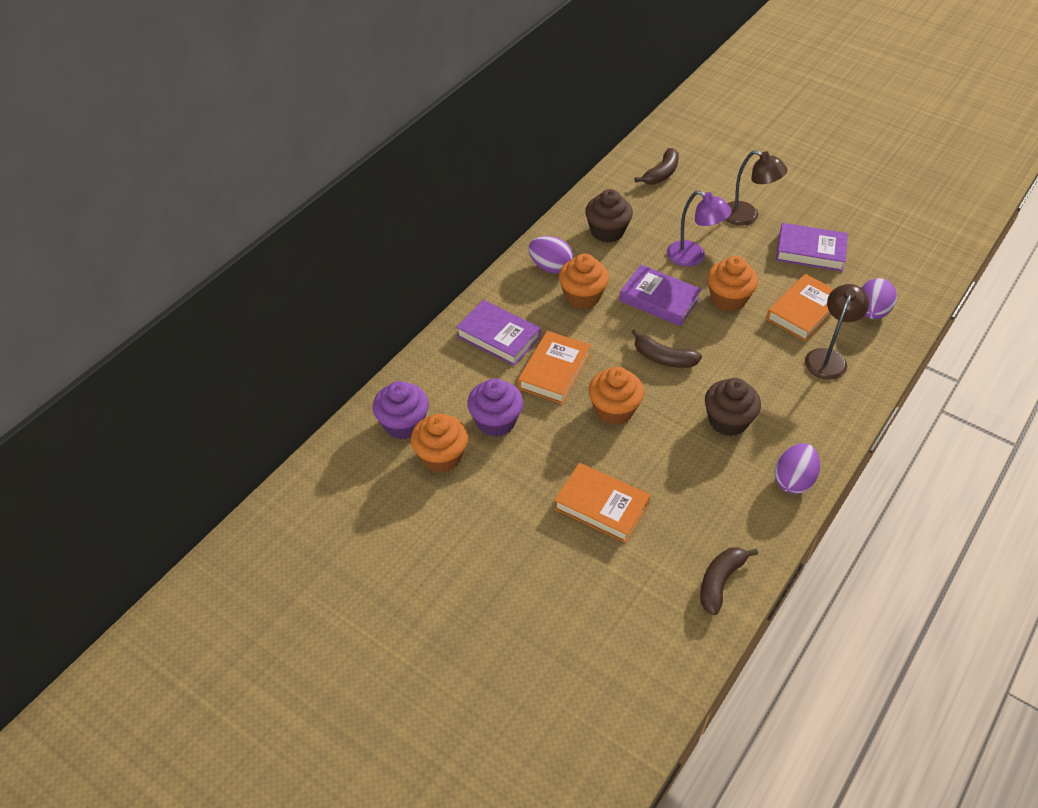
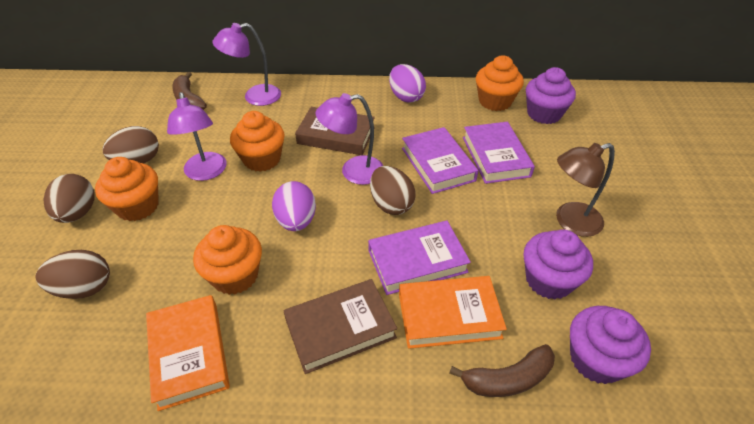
brown banana: [632,329,702,368] [635,148,679,185] [700,547,758,615] = 3 -> [172,72,207,110] [450,344,555,397] = 2
brown book: none = 0 -> [283,279,397,374] [295,107,375,155] = 2
brown cupcake: [585,189,633,243] [705,378,761,436] = 2 -> none = 0
brown egg: none = 0 -> [36,250,110,299] [43,174,95,223] [102,126,159,163] [370,166,416,215] = 4
brown lamp: [726,150,788,226] [805,284,869,380] = 2 -> [556,143,615,237] = 1
orange book: [518,331,591,404] [554,463,651,543] [766,274,834,341] = 3 -> [146,295,230,411] [399,276,507,349] = 2
purple cupcake: [373,381,429,440] [467,378,523,437] = 2 -> [524,229,593,299] [526,67,576,124] [570,306,651,384] = 3
purple egg: [529,236,573,273] [774,443,820,494] [862,278,897,319] = 3 -> [272,181,316,231] [389,64,426,103] = 2
purple lamp: [667,191,732,267] = 1 -> [167,92,227,181] [212,23,281,106] [315,93,383,185] = 3

